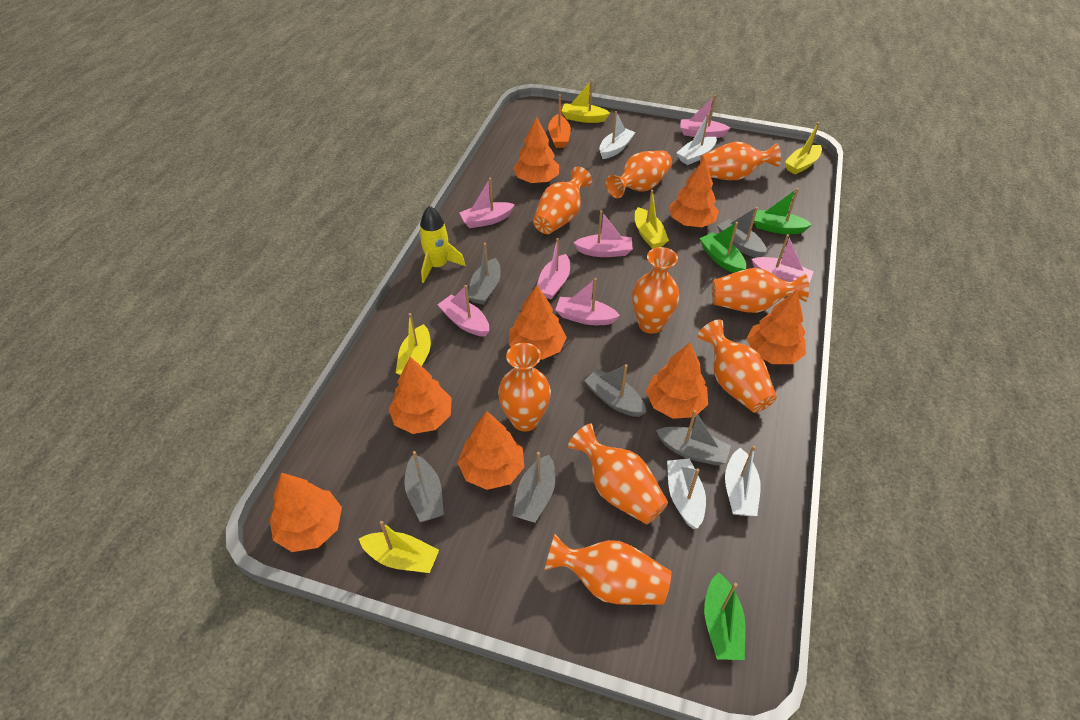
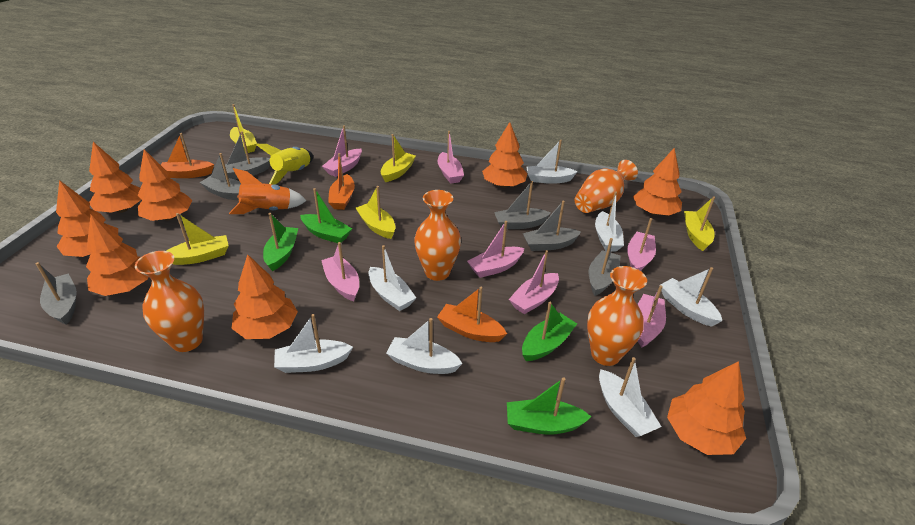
green boat: [699,222,746,273] [704,572,745,660] [754,188,812,234] = 3 -> [263,213,298,271] [300,188,352,243] [507,377,591,435] [522,301,577,361] = 4
orange boat: [548,94,571,148] = 1 -> [161,133,214,178] [328,153,355,210] [437,287,507,342] = 3
orange rocket: none = 0 -> [229,168,307,214] = 1
orange vase: [498,343,551,432] [533,166,592,234] [545,534,671,605] [568,423,668,525] [606,151,672,198] [632,247,680,334] [697,320,777,413] [700,141,781,180] [712,268,809,313] = 9 -> [135,251,204,352] [414,190,461,281] [575,160,638,213] [587,266,647,366] = 4
white boat: [599,111,636,159] [667,458,706,529] [677,113,717,165] [725,446,761,516] = 4 -> [274,314,353,373] [368,245,416,311] [386,318,463,374] [526,140,577,184] [595,191,624,252] [599,357,661,437] [661,267,722,327] = 7

